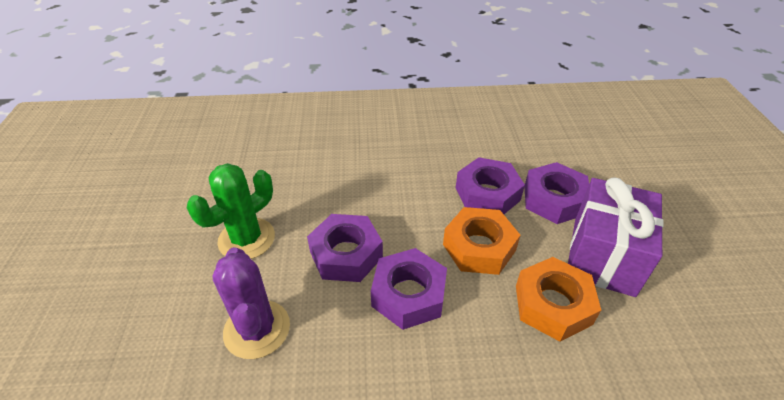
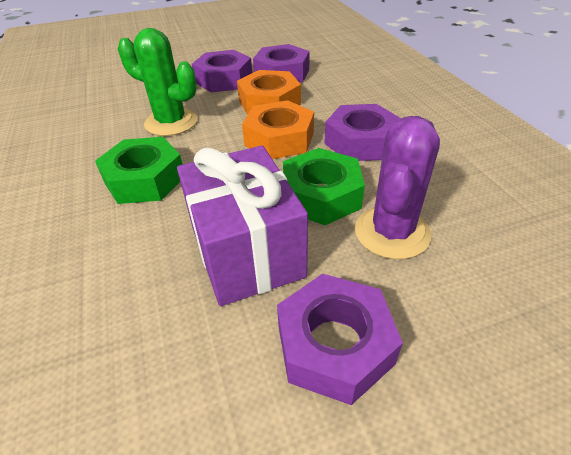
green nut: none = 0 -> [95,137,182,204] [283,148,365,225] = 2

